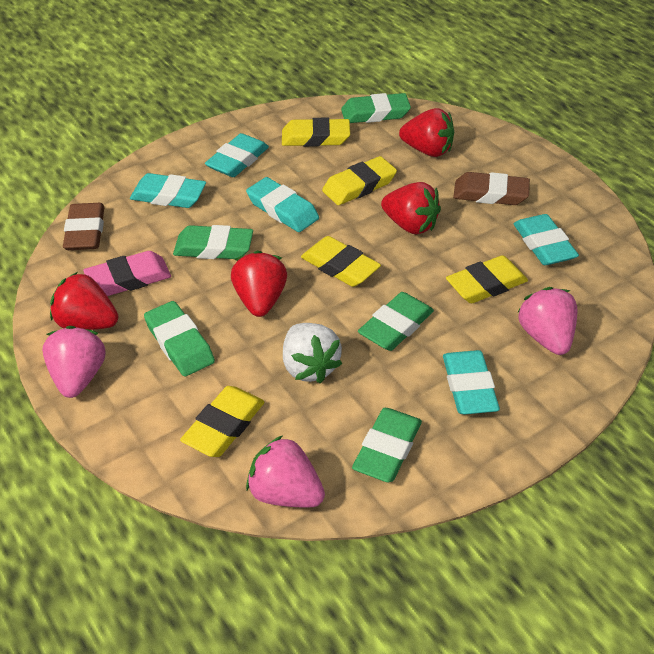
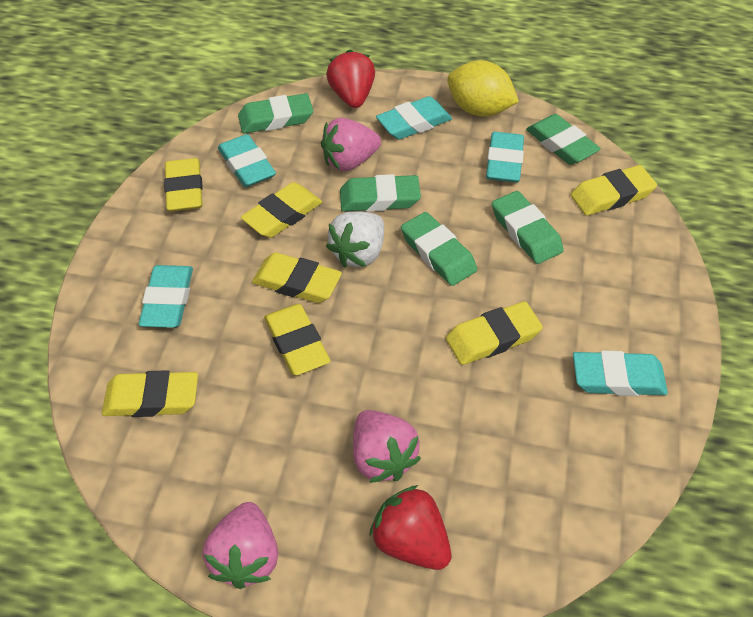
brown eraser: [63,203,105,250] [453,172,530,205] = 2 -> none = 0
pink eraser: [83,251,171,296] = 1 -> none = 0
red strawberry: [50,272,119,330] [231,250,287,317] [381,182,441,235] [399,108,454,157] = 4 -> [326,50,375,108] [369,485,451,570] = 2
yellow eraser: [180,386,265,457] [282,118,350,147] [301,236,381,287] [322,156,397,205] [446,255,528,303] = 5 -> [102,370,198,417] [164,158,203,212] [241,182,322,238] [252,253,342,303] [264,304,330,376] [446,301,543,365] [571,165,657,216] = 7
yellow lemon: none = 0 -> [447,60,519,117] = 1

